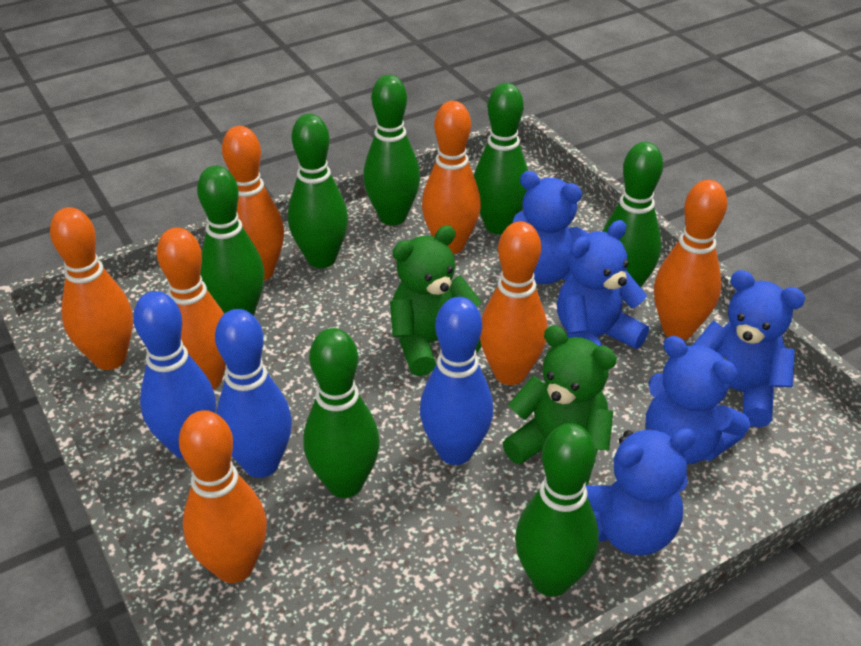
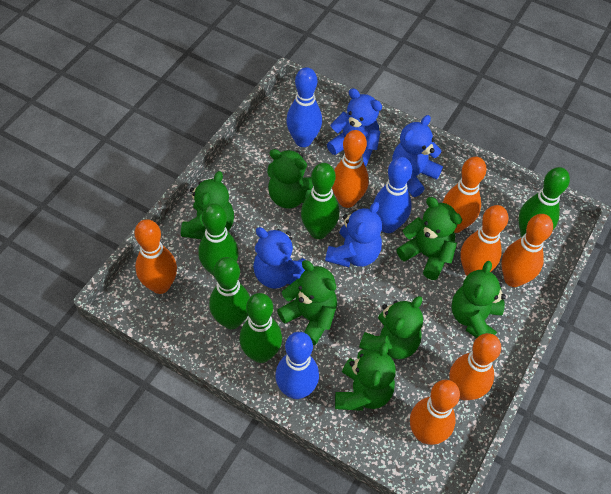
blue teddy bear: [512,171,588,284] [557,220,649,349] [586,428,696,556] [646,336,750,464] [692,270,805,427] = 5 -> [253,227,305,289] [325,202,382,267] [327,88,382,167] [392,115,443,197] = 4
green bowling pin: [197,166,264,316] [288,114,348,268] [303,328,380,498] [363,75,420,225] [474,83,528,234] [515,423,599,597] [602,142,663,287] = 7 -> [198,203,239,277] [209,257,250,329] [239,293,282,363] [301,163,340,239] [518,167,570,237] = 5
green teddy bear: [390,225,482,376] [503,326,617,485] = 2 -> [181,171,234,239] [267,149,313,208] [277,260,337,345] [335,342,396,411] [359,296,423,359] [397,197,462,280] [451,261,506,338] = 7

